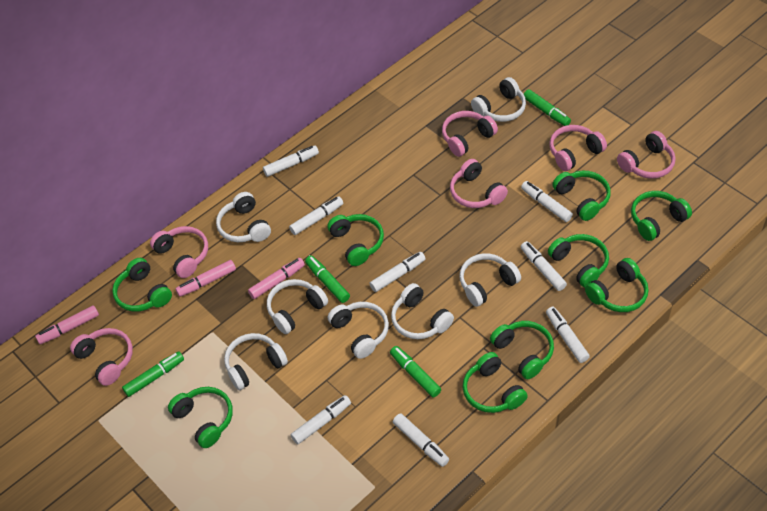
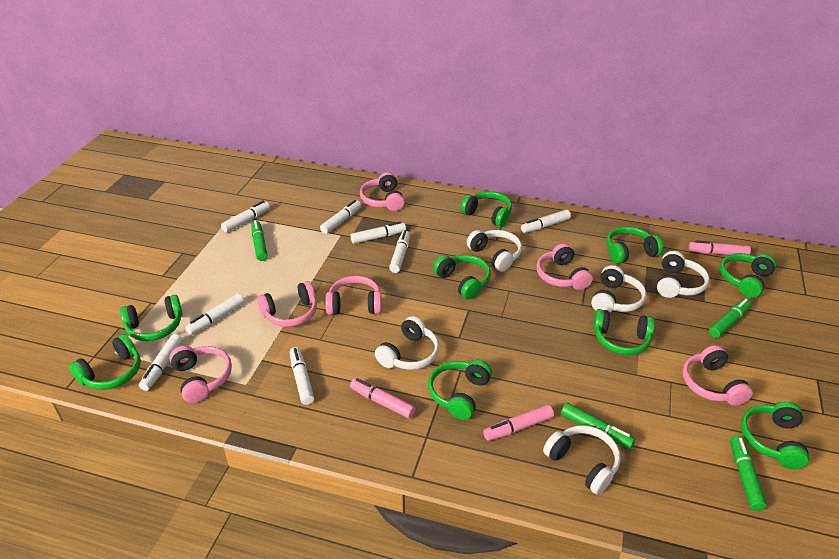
white headphones: [216,192,271,242] [224,333,288,390] [267,279,328,334] [328,302,389,359] [391,283,454,339] [460,253,521,307] [471,77,526,122] = 7 -> [375,316,439,370] [467,230,522,272] [543,425,620,495] [591,265,646,313] [657,251,710,298] = 5

